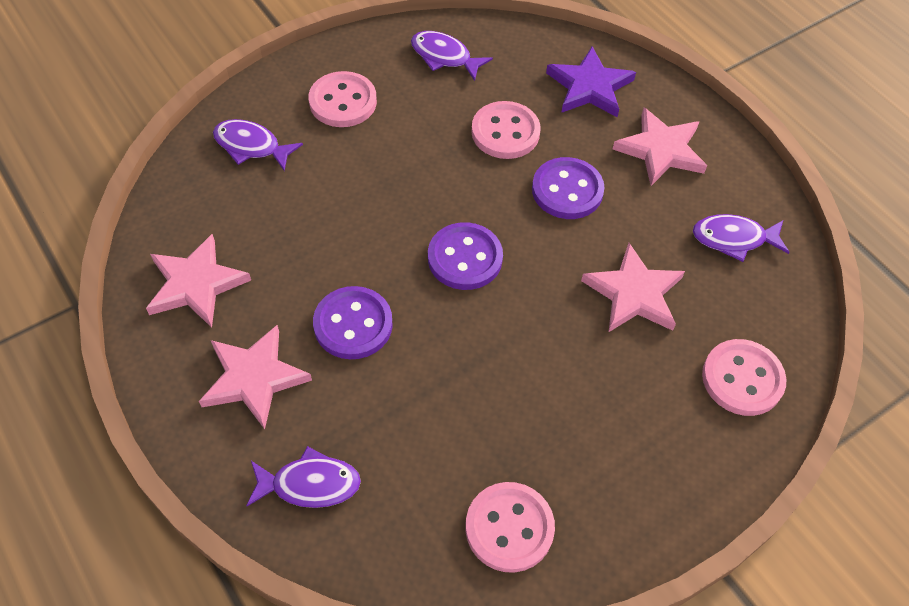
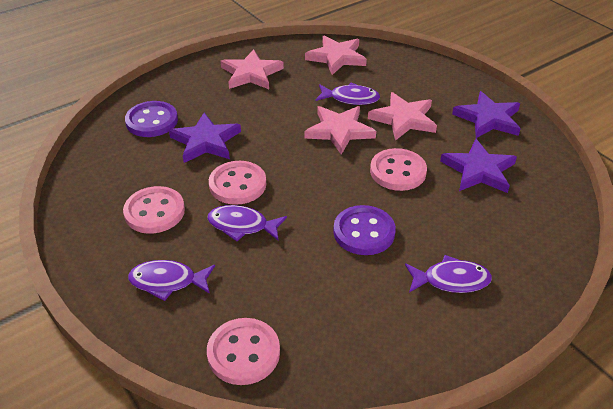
purple button: [313,286,393,359] [428,222,503,290] [532,157,605,219] = 3 -> [125,101,178,137] [333,205,396,255] = 2
purple star: [546,46,636,117] = 1 -> [169,113,241,163] [440,139,517,193] [452,91,521,138] = 3

